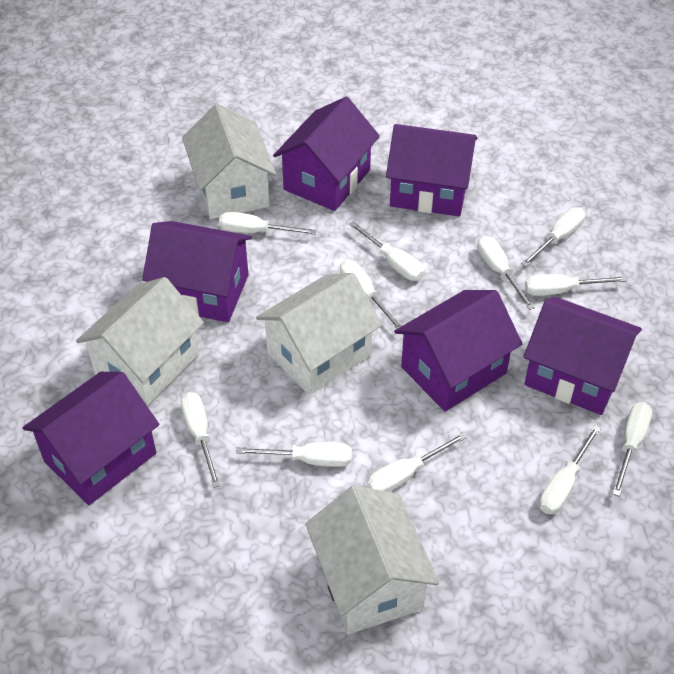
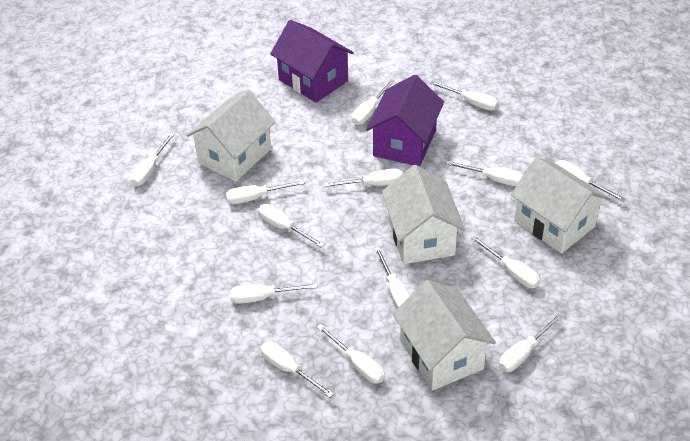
purple house: [23,372,159,505] [142,221,252,322] [273,97,380,211] [386,124,478,216] [394,290,522,412] [523,297,642,415] = 6 -> [270,20,354,103] [366,75,444,167] = 2
white screwdriver: [181,392,221,488] [219,212,316,235] [236,442,352,467] [340,260,402,329] [349,221,424,281] [367,432,467,492] [477,236,535,310] [521,207,585,267] [525,274,627,296] [539,425,601,515] [612,402,652,496] = 11 -> [130,133,175,186] [226,180,305,204] [230,283,317,304] [258,204,324,247] [260,341,334,397] [317,324,385,384] [324,168,403,187] [351,80,395,125] [374,247,410,309] [430,81,498,111] [446,161,523,186] [471,236,540,288] [499,314,562,372] [555,160,626,202] = 14

